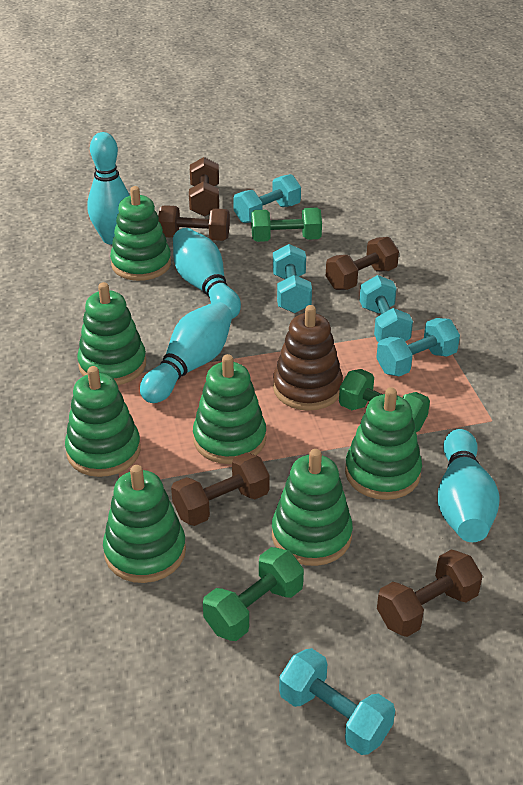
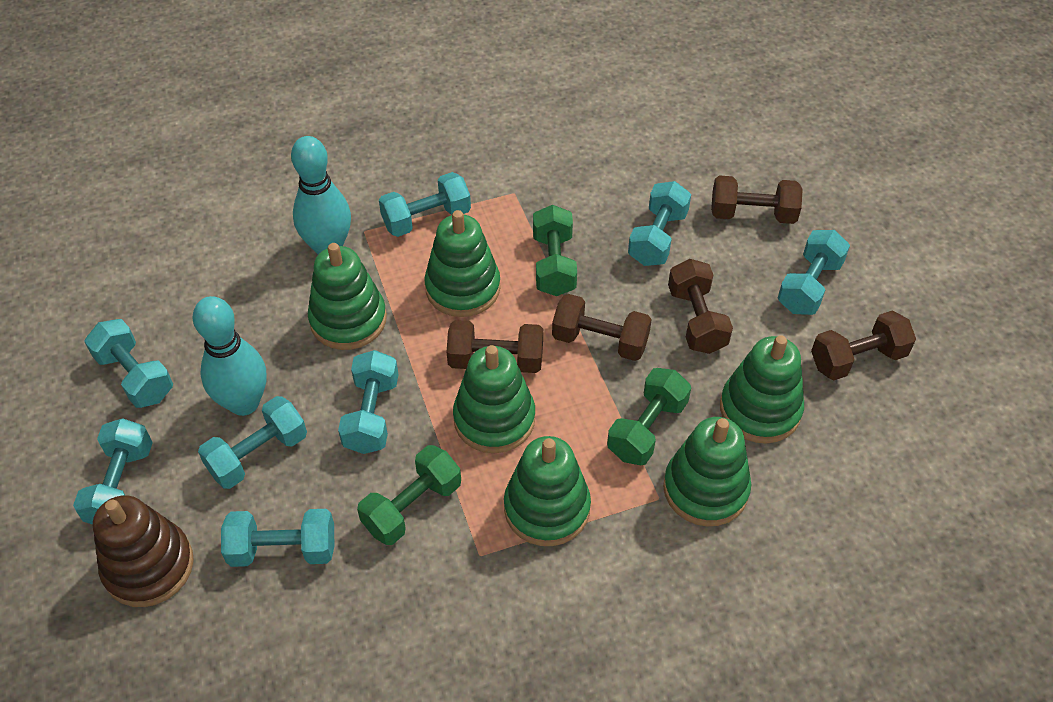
green stacking toy: [65,366,141,477] [77,282,146,385] [103,465,186,583] [110,186,171,281] [193,354,266,464] [272,449,353,566] [345,387,422,500] = 7 -> [308,243,387,350] [424,210,501,317] [453,345,535,453] [504,436,591,546] [663,417,751,527] [720,335,804,444] = 6
turquoise bowling pin: [87,132,130,245] [140,301,232,403] [173,228,241,319] [437,429,500,542] = 4 -> [193,296,266,416] [291,136,351,254] = 2
turquoise dumbbell: [233,174,301,223] [273,244,312,313] [279,648,395,755] [360,275,413,342] [376,318,460,376] = 5 -> [73,418,153,524] [84,319,173,408] [198,396,307,489] [221,509,334,567] [338,350,399,454] [379,172,471,237] [628,181,691,266] [778,230,850,315] = 8

